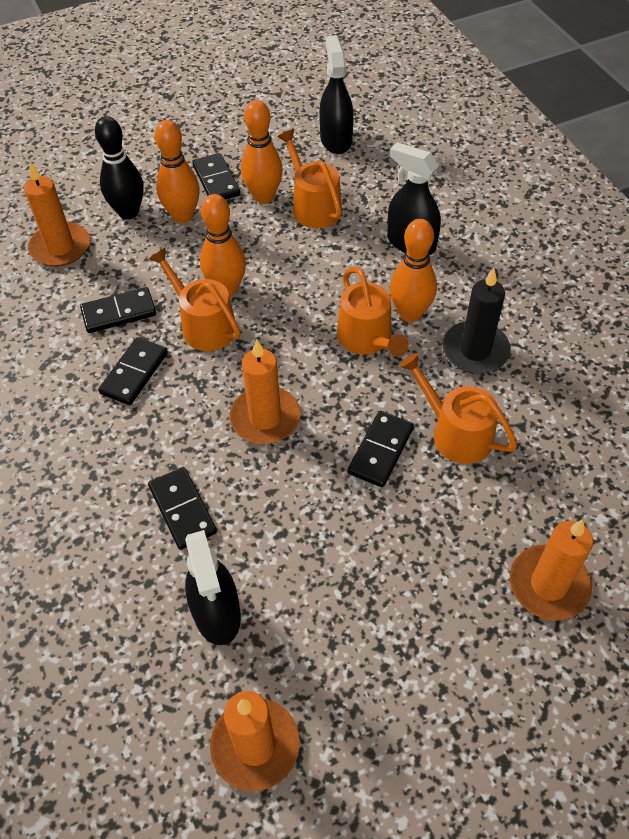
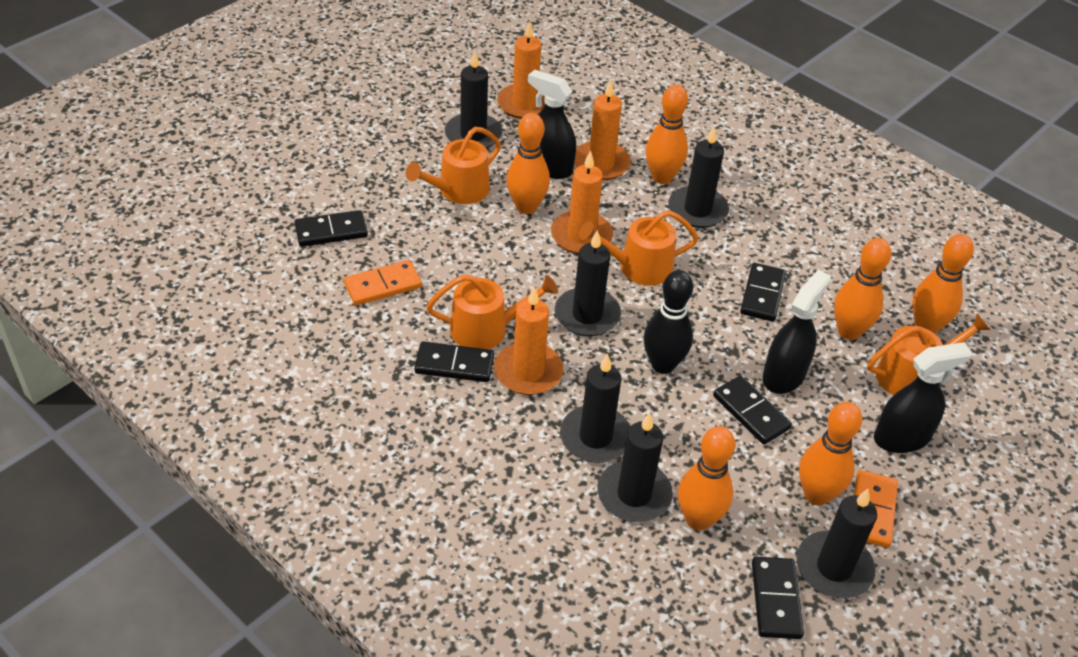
black candle: [442,268,511,374] = 1 -> [445,51,502,149] [555,230,621,336] [560,353,631,463] [597,412,673,522] [669,126,729,228] [797,489,877,598] = 6
orange bowling pin: [155,120,200,223] [200,194,246,297] [241,100,283,204] [390,219,437,322] = 4 -> [507,113,550,214] [646,84,688,184] [678,426,735,531] [799,402,862,505] [834,238,891,340] [912,234,974,334] = 6
orange domino: none = 0 -> [344,260,422,305] [854,470,898,548] = 2

